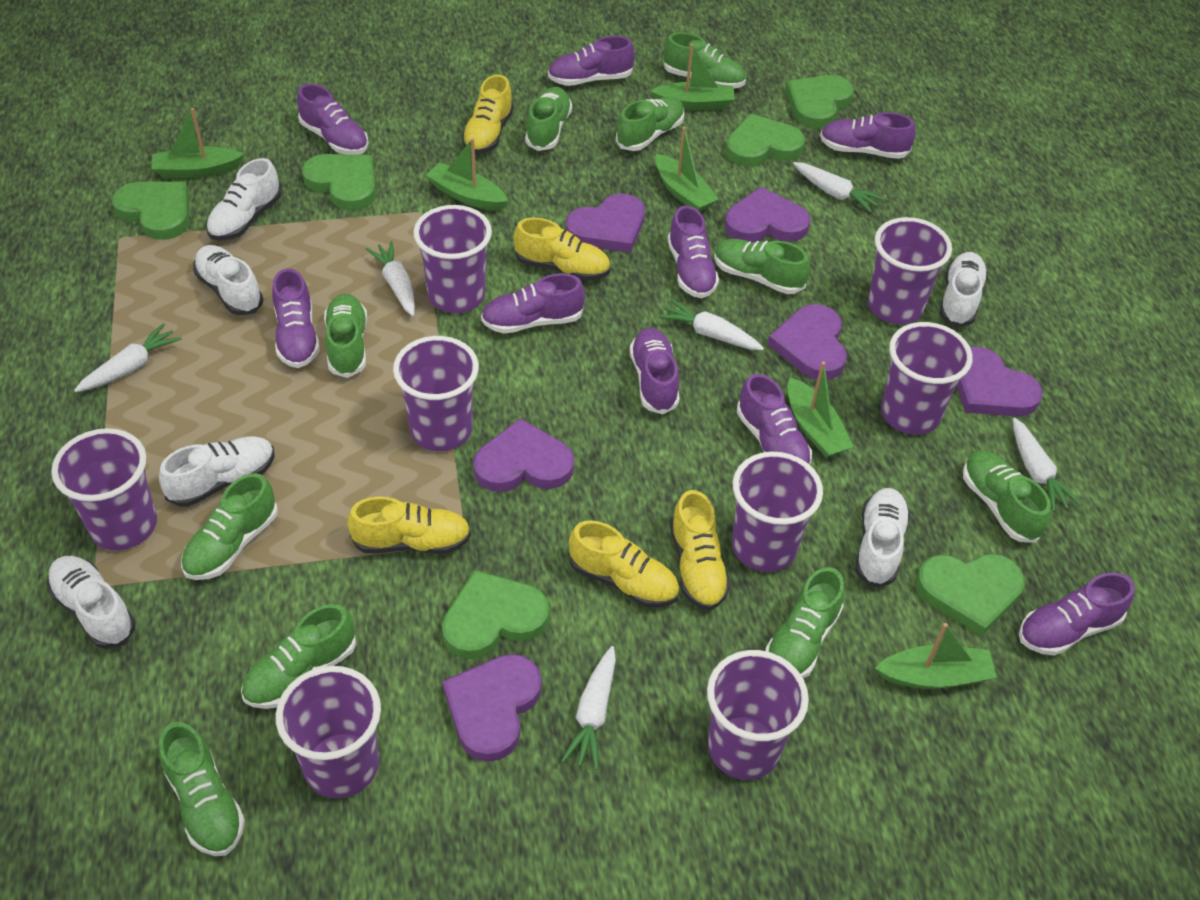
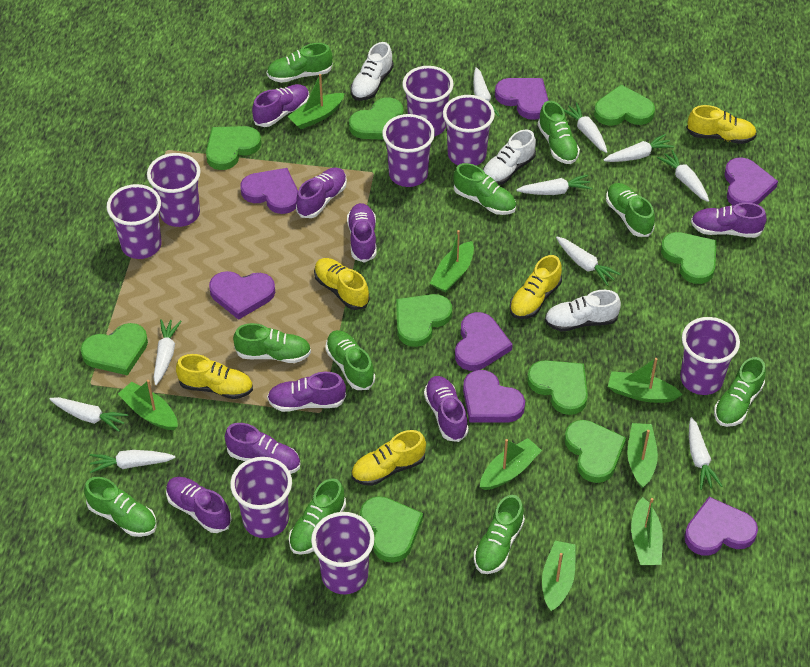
green boat: [152,108,244,178] [426,138,508,211] [650,44,735,110] [655,127,719,212] [787,362,854,458] [875,623,997,689] = 6 -> [118,380,178,430] [287,74,345,129] [430,230,474,292] [480,438,542,490] [542,541,576,611] [608,358,683,403] [628,423,658,488] [631,497,663,565] = 8
green heart: [112,182,189,240] [302,154,376,210] [442,570,549,659] [726,113,805,166] [785,75,854,128] [916,554,1025,636] = 6 -> [81,323,148,376] [206,126,261,170] [349,97,403,140] [360,496,423,563] [396,294,452,347] [527,360,588,415] [564,420,626,483] [594,85,655,126] [661,232,717,284] = 9
purple heart: [442,654,542,762] [473,418,574,492] [566,194,645,253] [724,187,810,242] [767,304,847,380] [957,346,1042,417] = 6 -> [209,271,275,320] [240,168,298,214] [455,312,513,371] [463,370,525,423] [495,78,549,120] [685,497,758,556] [724,157,778,205] = 7
purple shoe: [272,268,320,368] [297,84,368,155] [481,273,585,334] [548,36,635,86] [630,328,680,414] [667,206,719,298] [737,374,812,465] [820,112,916,159] [1019,572,1135,656] = 9 -> [166,477,232,533] [225,423,300,474] [252,84,309,127] [267,372,346,412] [296,167,347,218] [347,203,376,263] [424,376,469,442] [691,203,767,238] = 8
white carrot: [74,323,182,392] [366,241,415,316] [561,646,616,770] [658,299,764,350] [793,162,884,213] [1012,417,1082,512] = 6 -> [49,397,129,432] [90,450,175,473] [153,319,181,385] [473,67,500,117] [516,174,592,195] [556,237,621,286] [563,103,607,153] [603,134,674,162] [657,150,709,202] [689,417,722,490] = 10
white shoe: [47,556,135,649] [159,436,274,507] [193,245,263,315] [206,158,282,241] [855,488,910,587] [939,252,988,327] = 6 -> [350,42,394,101] [483,129,536,185] [545,290,621,332] = 3

